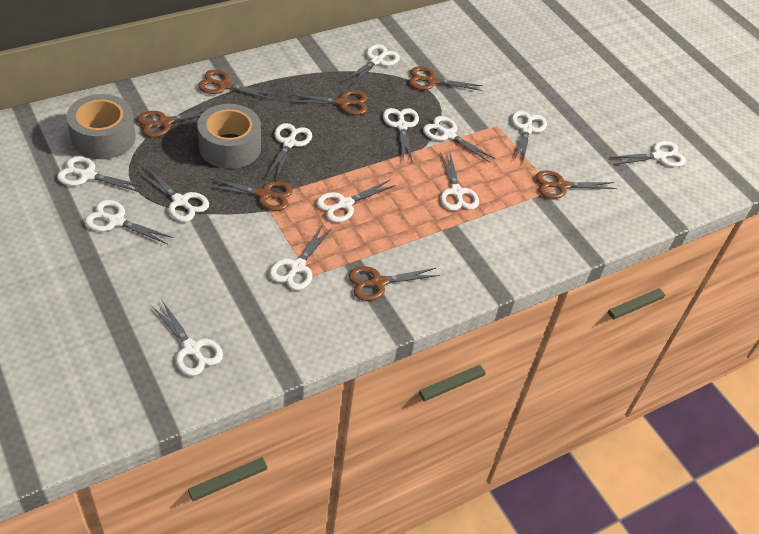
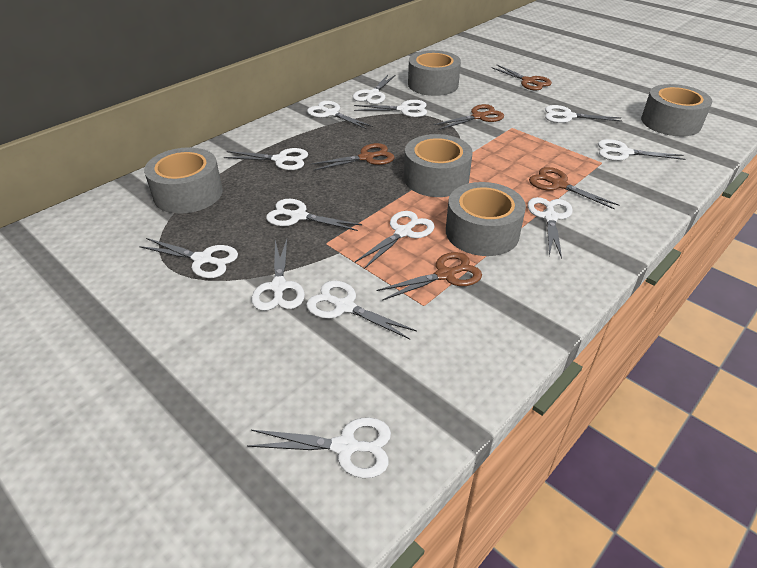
brown scissors: [137,108,209,137] [198,70,276,100] [206,178,293,211] [290,90,367,115] [349,266,440,301] [409,67,483,91] [535,170,617,199] = 7 -> [310,143,394,171] [376,252,482,301] [434,104,504,130] [491,64,552,91] [529,167,619,210] = 5
grey tape: [66,94,136,159] [197,104,261,169] = 2 -> [144,147,223,214] [404,134,473,197] [408,50,461,96] [446,182,526,256] [641,84,713,136] = 5

